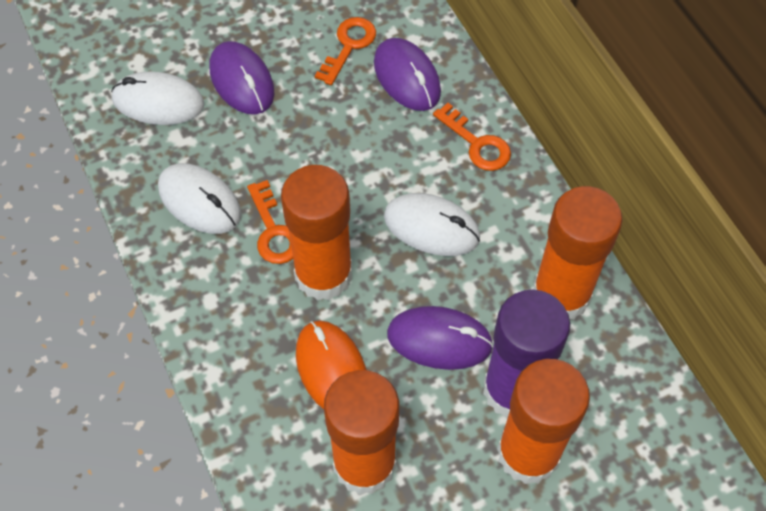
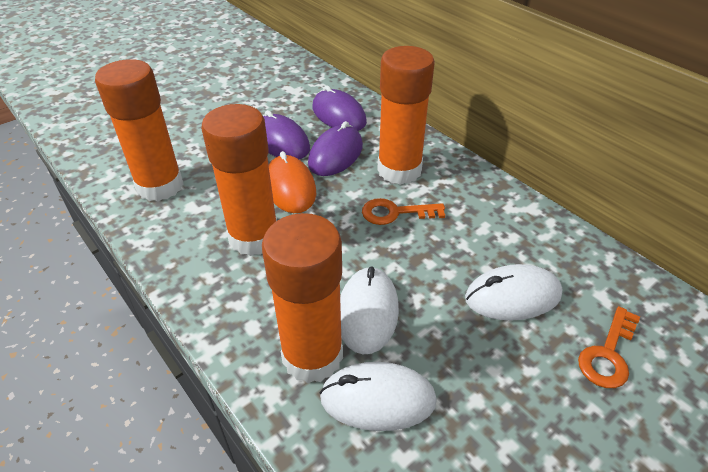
orange key: [247,180,293,264] [315,17,376,85] [433,103,511,171] = 3 -> [362,198,445,225] [578,306,640,388] = 2
purple glue stick: [483,290,570,418] = 1 -> none = 0

